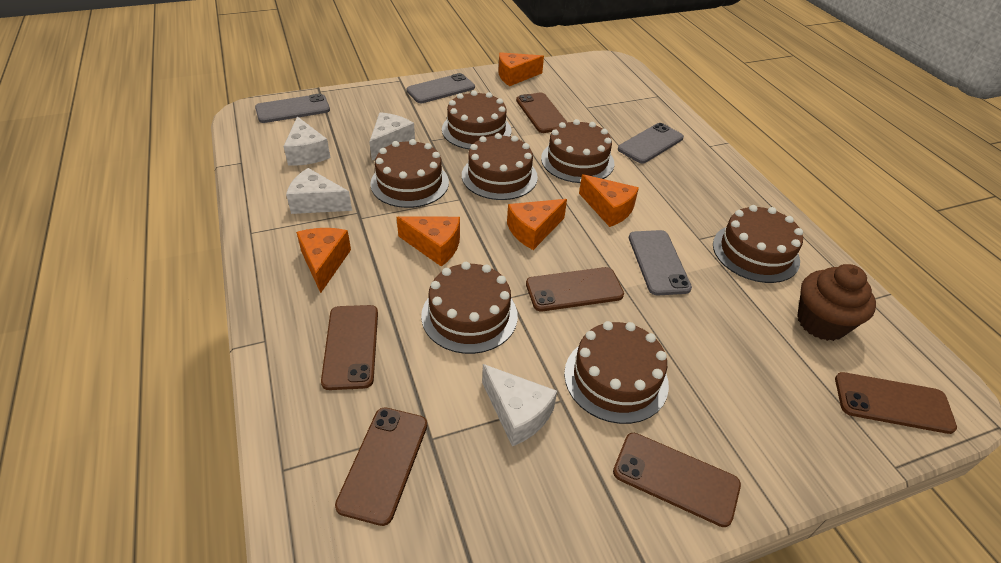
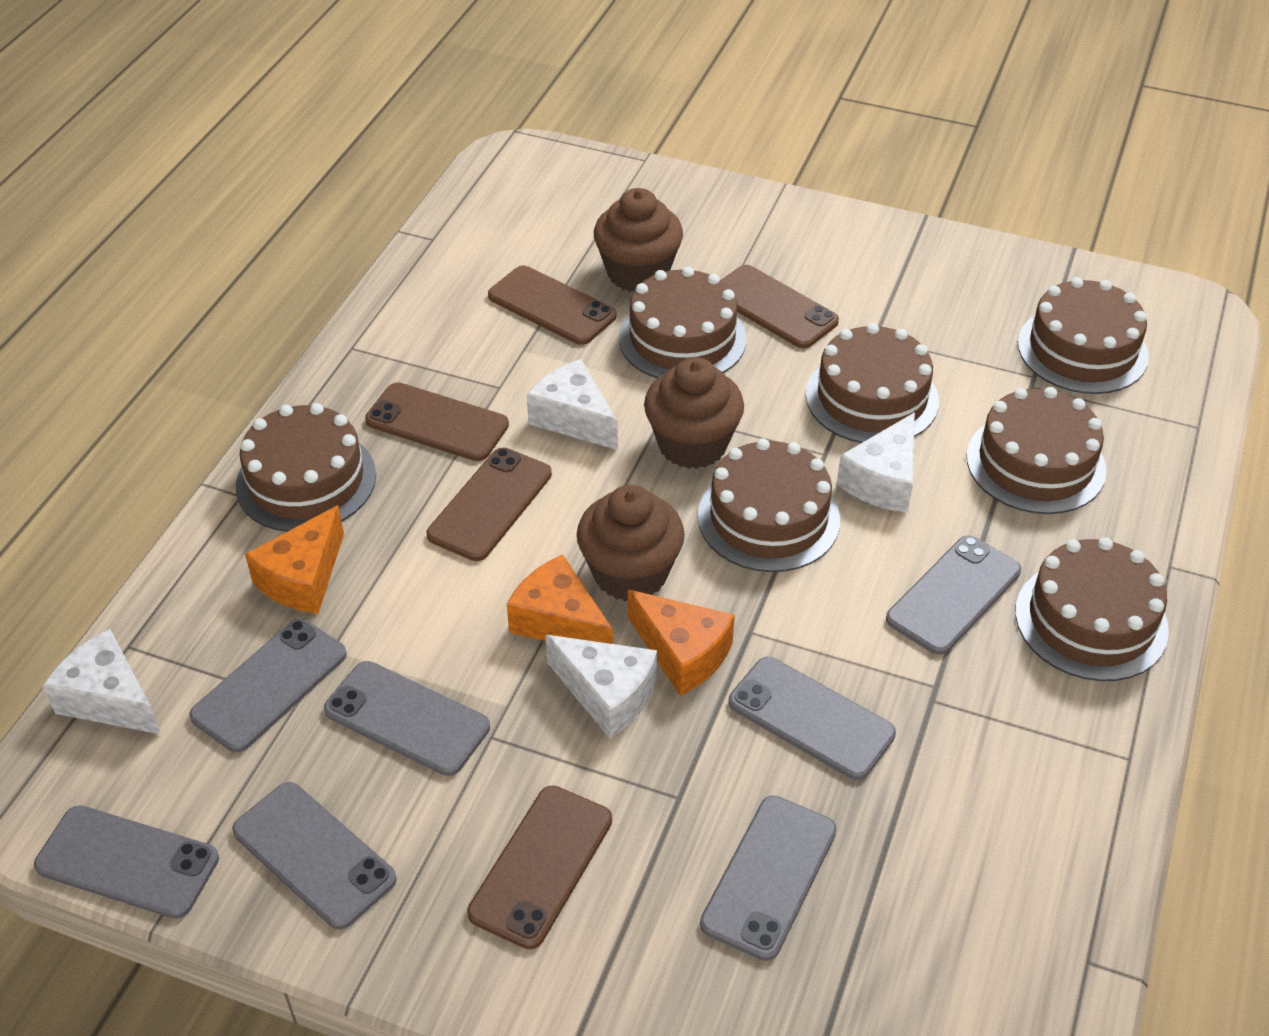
brown cupcake: [797,264,876,341] = 1 -> [577,485,685,601] [594,188,683,292] [644,357,744,469] = 3
brown phone: [321,305,378,390] [335,408,427,526] [516,93,568,133] [526,267,624,311] [613,433,741,527] [835,372,957,434] = 6 -> [365,382,509,461] [427,448,552,561] [467,785,612,949] [488,265,616,345] [721,265,839,348] = 5
grey phone: [255,94,330,123] [406,73,475,103] [618,123,684,163] [629,230,692,296] = 4 -> [34,805,219,919] [189,619,347,753] [232,782,397,930] [324,661,490,776] [700,795,837,961] [729,657,896,780] [886,535,1021,655] = 7
orange cheese: [296,228,351,293] [397,216,460,267] [499,52,544,86] [507,199,567,250] [579,174,639,227] = 5 -> [245,505,344,614] [507,554,613,644] [628,590,735,696] = 3

